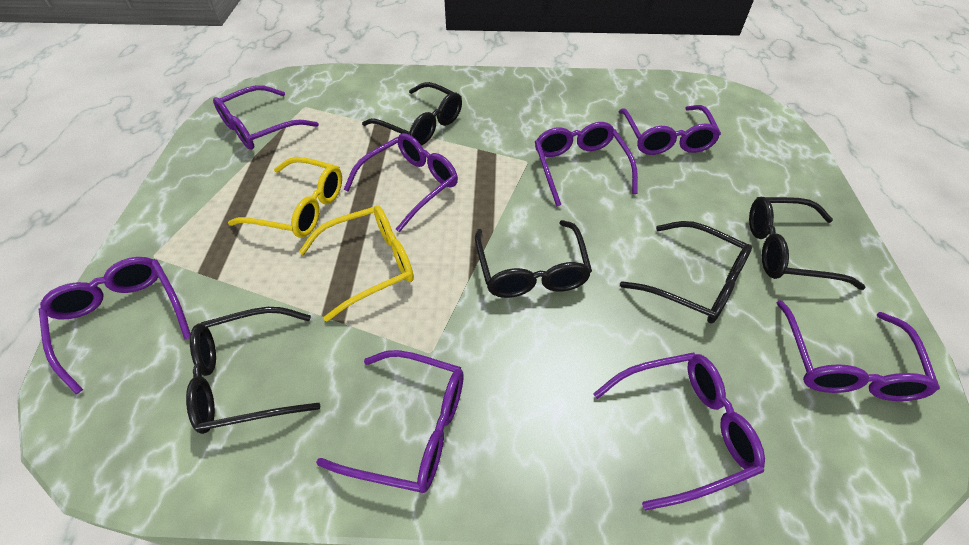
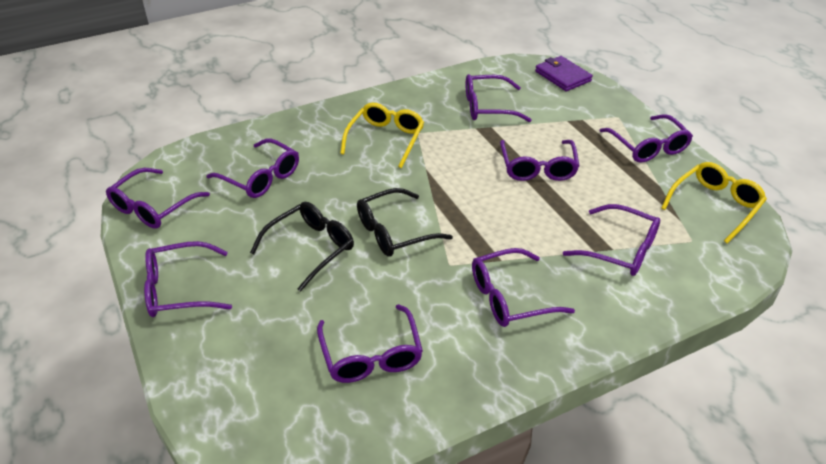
black glasses: [186,307,320,434] [362,82,462,146] [475,220,592,298] [620,221,752,323] [749,197,866,290] = 5 -> [250,202,354,292] [357,188,453,257] = 2
purple glasses: [39,257,191,394] [213,85,319,150] [316,350,464,493] [343,133,458,232] [535,122,638,207] [593,353,765,511] [619,105,721,155] [777,300,940,401] = 8 -> [106,168,210,229] [144,241,232,317] [206,139,299,198] [317,304,423,383] [465,74,532,122] [472,248,575,327] [500,140,580,181] [563,204,660,276] [599,114,693,163] = 9
purple wallet: none = 0 -> [535,56,593,91] = 1

